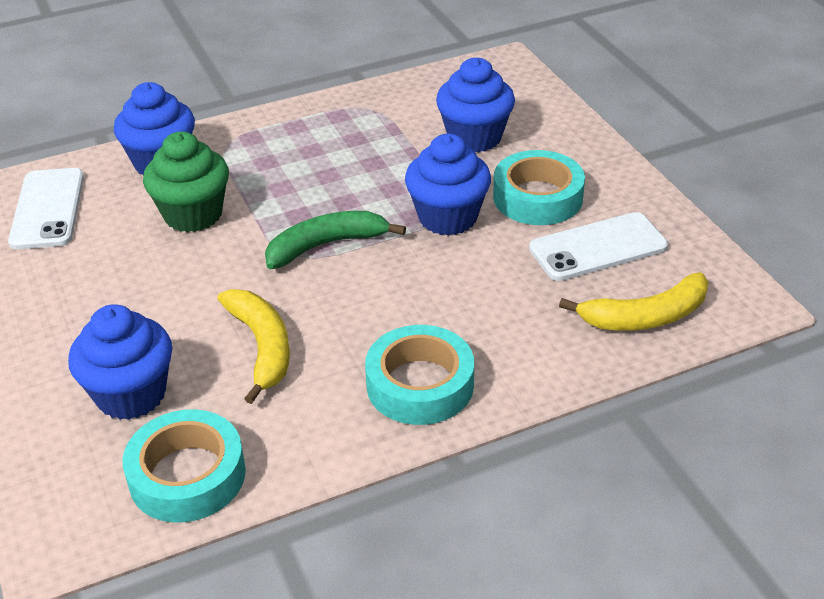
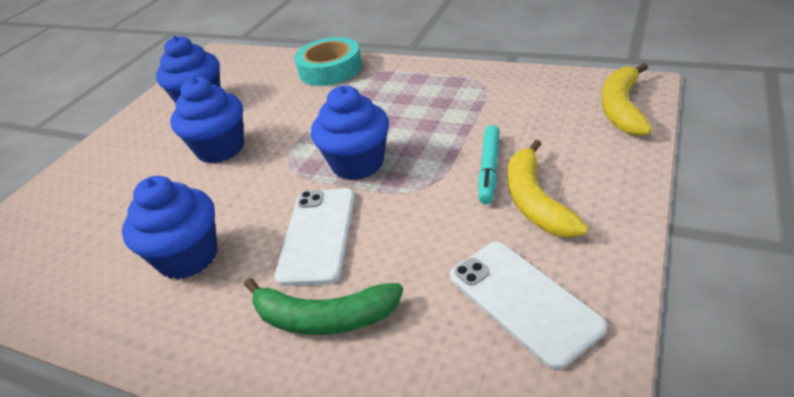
green cupcake: [143,131,229,233] = 1 -> none = 0
turquoise marker: none = 0 -> [479,125,500,204] = 1
turquoise tape: [123,409,246,523] [365,325,474,425] [493,150,585,225] = 3 -> [294,37,362,86] = 1

